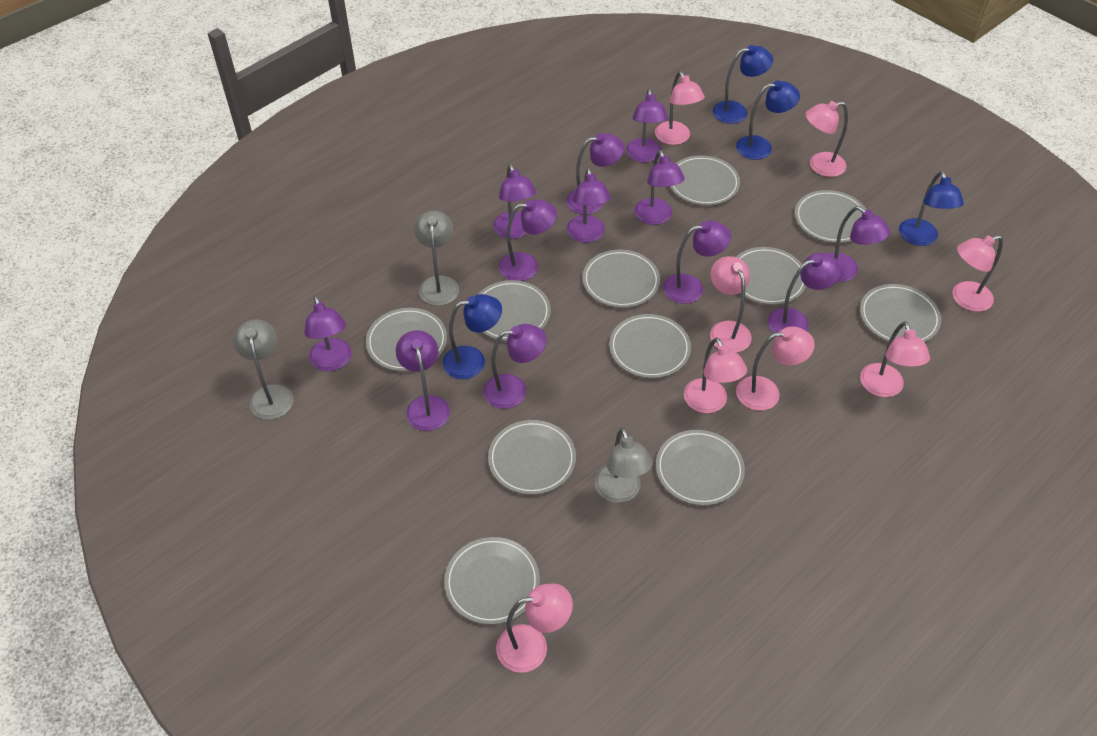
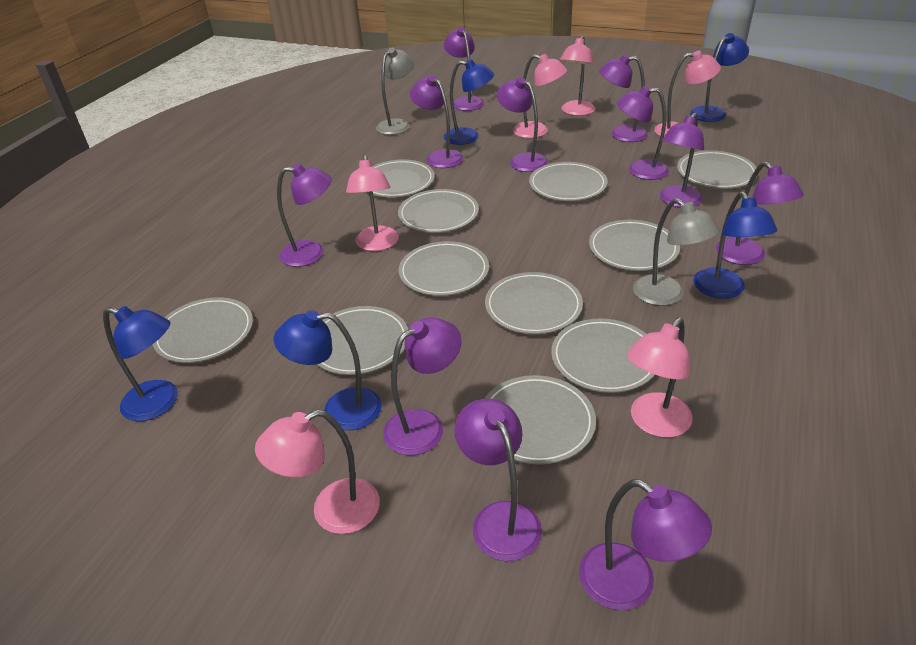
blue lamp: [443,294,502,379] [712,45,773,124] [736,80,800,160] [899,171,964,246] = 4 -> [103,306,178,421] [274,310,382,430] [444,59,494,145] [690,33,749,122] [693,192,777,299] = 5
grey lamp: [234,319,294,420] [414,211,459,306] [595,428,653,503] = 3 -> [376,48,414,135] [633,198,720,306] = 2
pink lamp: [496,584,573,673] [655,71,705,145] [684,337,747,413] [710,256,752,353] [736,326,815,411] [805,101,848,177] [860,321,930,397] [952,235,1003,312] = 8 -> [255,410,380,534] [346,154,399,251] [513,54,567,138] [560,35,595,116] [627,318,693,438] [654,51,721,136] = 6
purple lamp: [304,296,352,371] [396,330,450,431] [483,324,547,409] [493,164,536,239] [499,199,557,281] [566,133,624,214] [567,168,611,243] [626,89,668,163] [634,150,685,225] [663,221,731,304] [767,253,841,333] [828,206,890,282] = 12 -> [277,164,332,267] [383,318,461,455] [410,75,464,168] [444,27,484,111] [454,399,542,561] [497,77,548,172] [579,479,712,610] [599,55,648,142] [617,86,669,180] [660,113,704,208] [716,162,804,265] = 11

